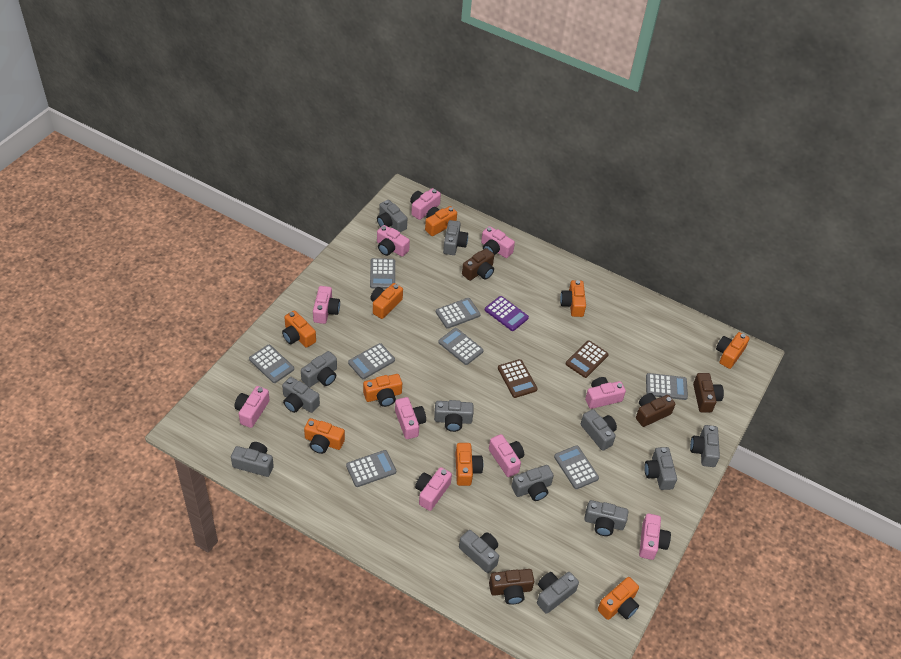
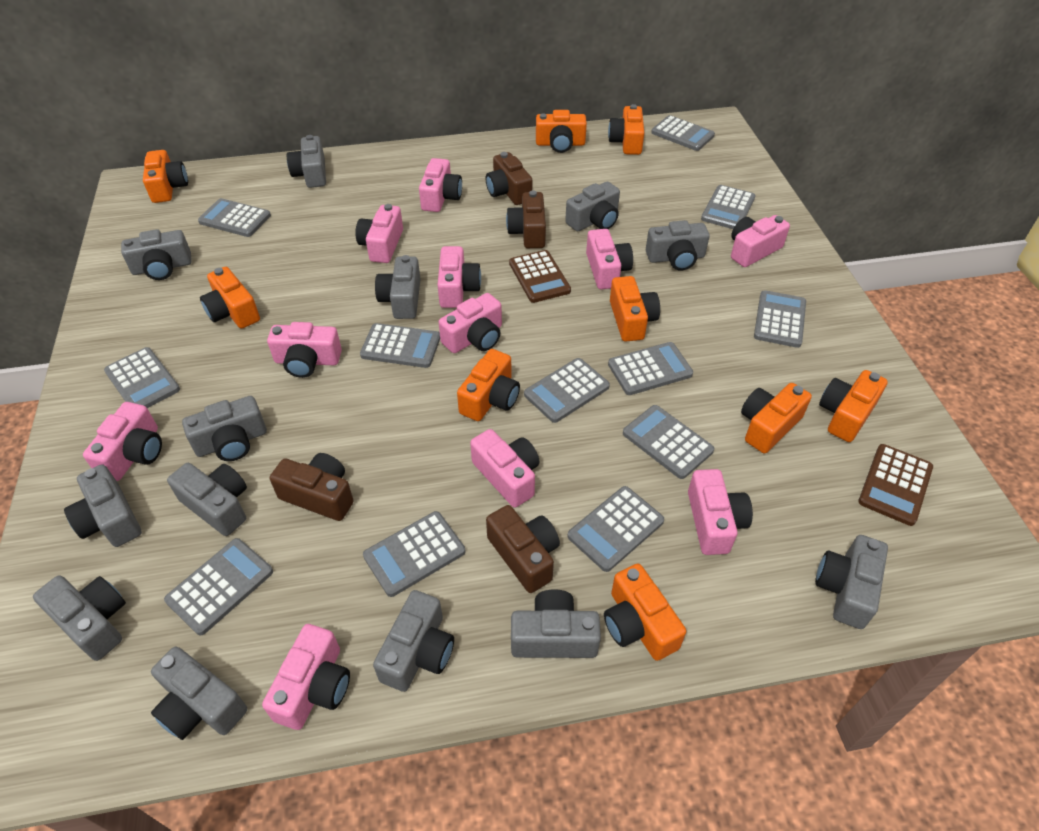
grey calculator: [249,345,294,383] [346,450,396,487] [348,343,395,379] [370,258,395,289] [436,298,480,329] [438,328,484,365] [554,445,599,489] [646,373,688,400] = 8 -> [104,347,180,408] [164,538,273,635] [198,198,271,237] [360,323,440,368] [363,511,465,597] [524,358,610,423] [567,486,664,572] [608,342,693,395] [623,405,714,479] [651,115,715,151] [701,185,755,229] [754,290,806,348] = 12
pink camera: [234,386,270,428] [313,286,340,324] [377,225,410,257] [395,397,426,439] [410,188,441,220] [415,467,452,511] [481,226,515,258] [489,434,524,477] [585,377,626,409] [639,513,671,560] = 10 -> [83,402,162,481] [262,624,350,730] [267,322,342,378] [355,204,403,263] [419,158,462,212] [437,246,481,308] [439,293,502,353] [470,429,539,508] [586,229,633,289] [688,469,753,555] [731,215,790,267] = 11
purple calculator: [485,296,529,331] = 1 -> none = 0

